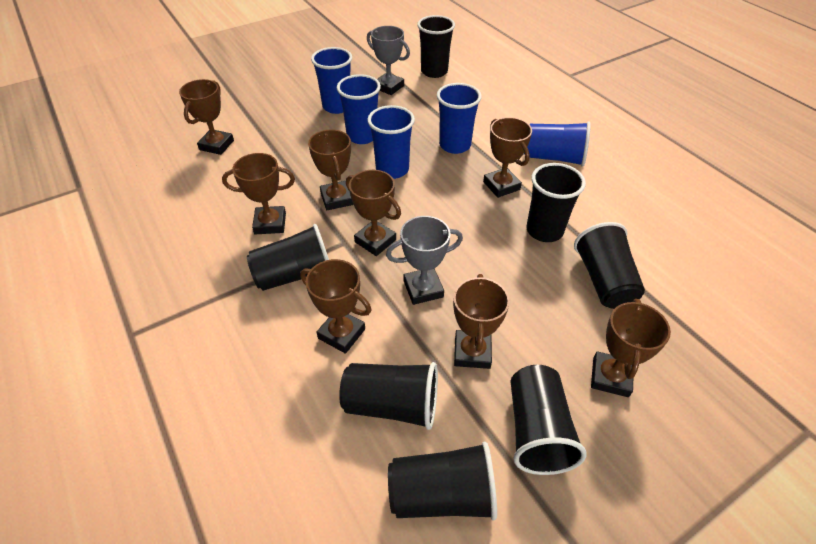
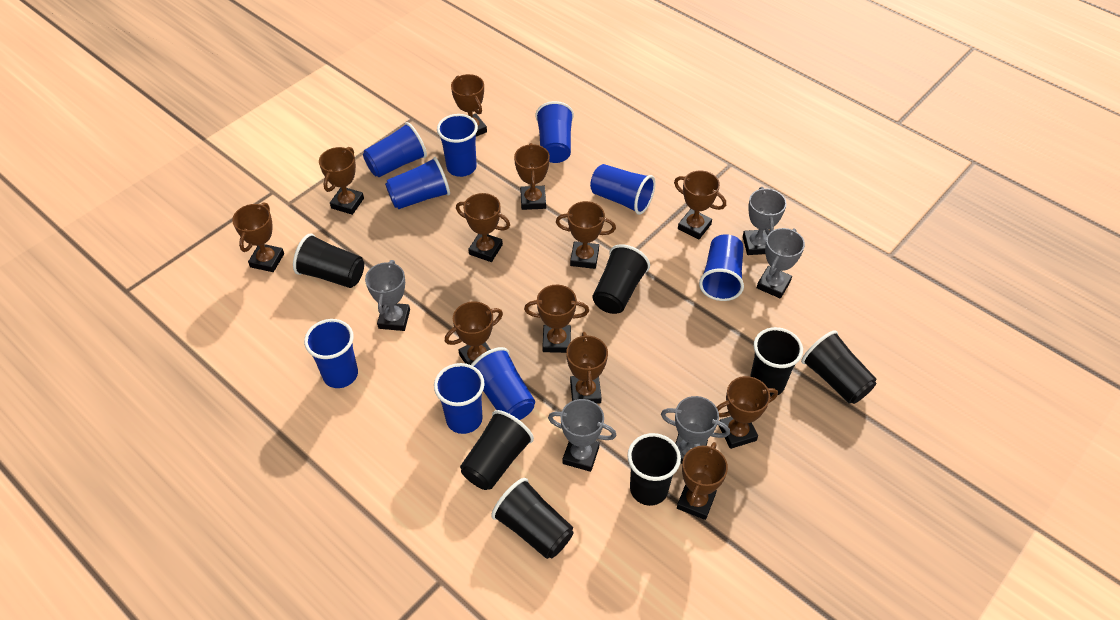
blue cup: [311,47,352,114] [337,74,381,144] [367,105,415,179] [437,83,482,154] [524,121,591,167] = 5 -> [304,319,358,388] [363,122,427,177] [385,157,450,209] [434,363,484,434] [437,114,478,177] [471,347,535,420] [535,101,574,163] [590,164,655,215] [699,234,744,301] = 9
brown trophy: [179,79,234,155] [222,153,295,234] [300,259,372,354] [308,130,354,210] [346,170,401,256] [453,274,510,369] [483,117,532,198] [591,299,671,397] = 8 -> [232,202,284,272] [319,147,364,215] [445,301,503,365] [451,74,487,137] [456,193,510,262] [514,143,550,210] [524,285,589,353] [556,201,616,269] [566,332,608,404] [674,170,726,239] [677,442,728,520] [717,376,778,449] = 12
grey trophy: [367,26,410,95] [386,216,463,305] = 2 -> [365,260,410,331] [548,399,617,472] [661,396,730,464] [743,187,787,255] [757,228,805,299] = 5

